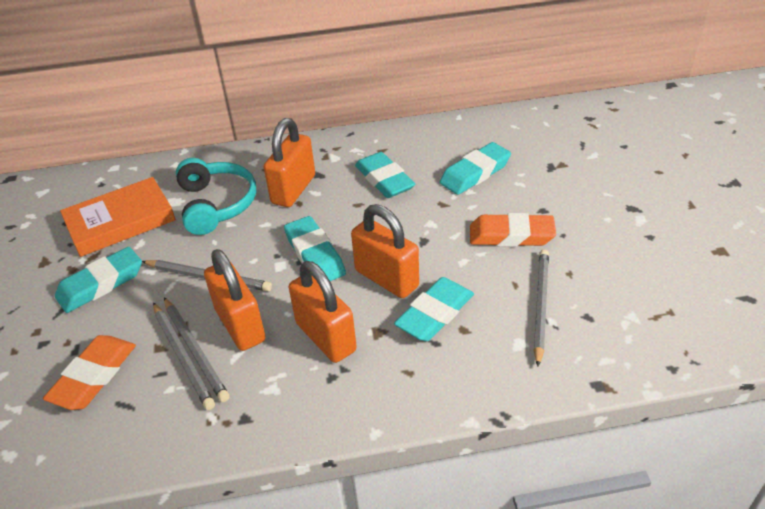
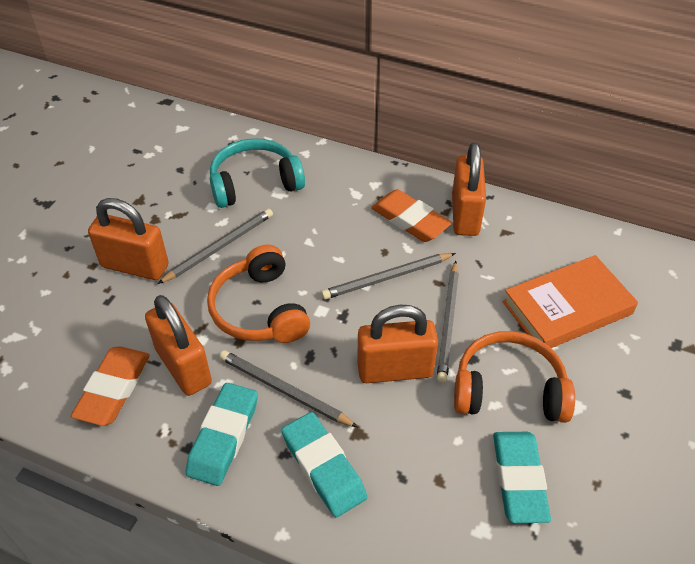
orange headphones: none = 0 -> [207,245,310,343] [454,331,575,423] = 2
turquoise eraser: [55,247,142,313] [284,216,346,281] [355,152,415,198] [394,277,474,342] [440,142,511,195] = 5 -> [185,383,258,486] [281,412,367,517] [493,432,551,523] = 3

